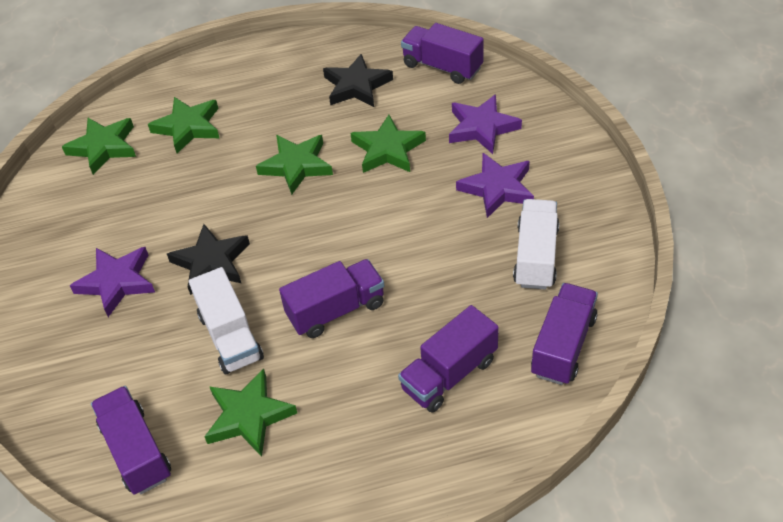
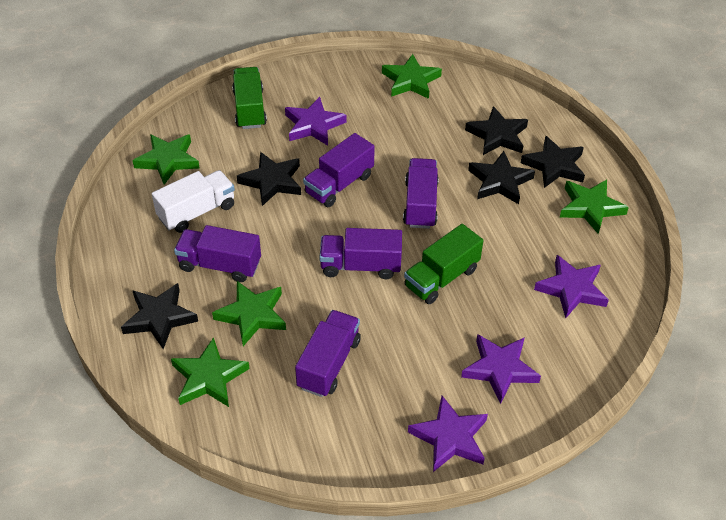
black star: [167,224,250,295] [323,54,393,107] = 2 -> [121,283,198,349] [237,152,301,206] [465,106,528,155] [468,151,535,204] [521,136,585,188] = 5
green truck: none = 0 -> [232,67,267,129] [404,224,483,304] = 2
purple star: [70,247,155,317] [449,94,522,154] [456,153,534,218] = 3 -> [285,97,347,146] [408,396,488,472] [461,334,541,404] [534,255,609,318] = 4
white truck: [189,267,264,374] [513,199,559,290] = 2 -> [152,170,235,233] = 1

